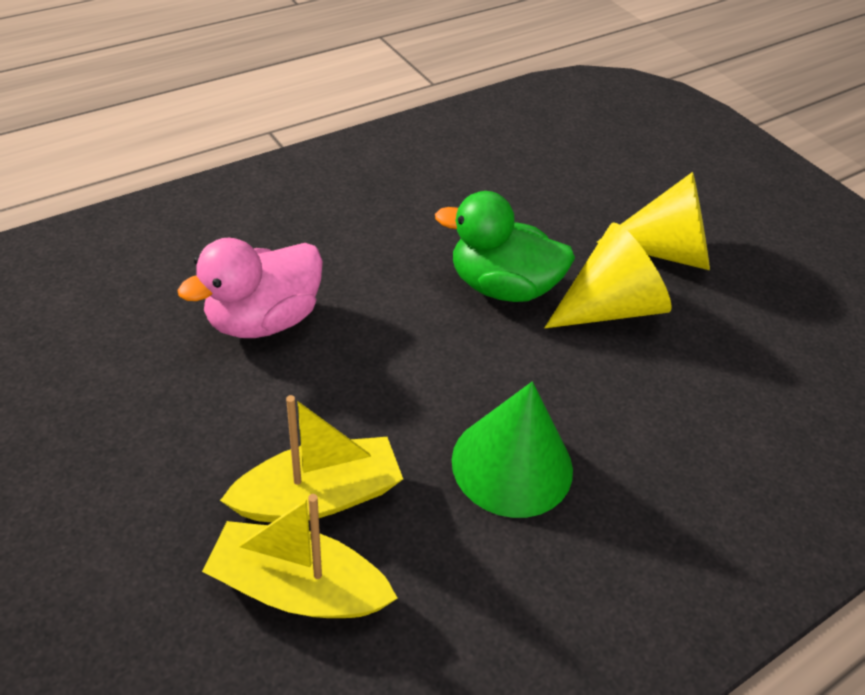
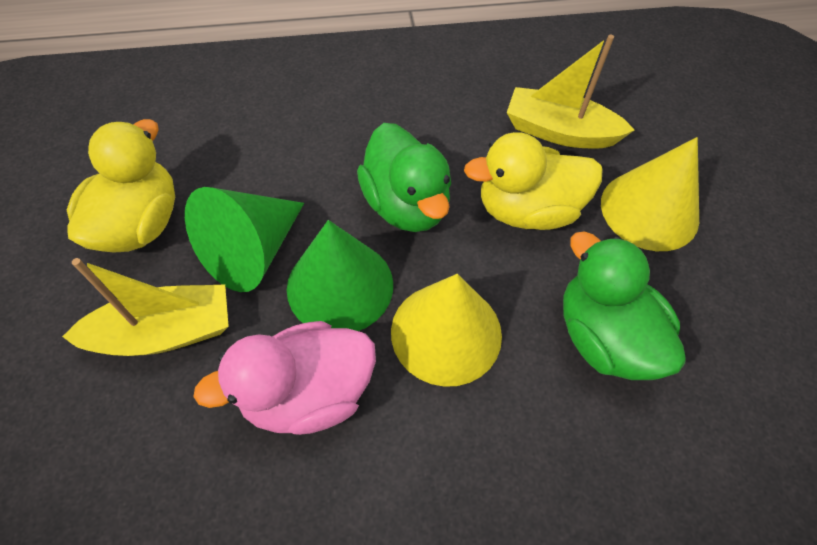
green cone: [452,382,573,518] = 1 -> [185,187,304,292] [287,220,393,331] = 2
green duck: [435,191,575,302] = 1 -> [357,123,451,232] [563,232,686,380] = 2
yellow duck: none = 0 -> [67,119,175,253] [464,132,603,230] = 2

